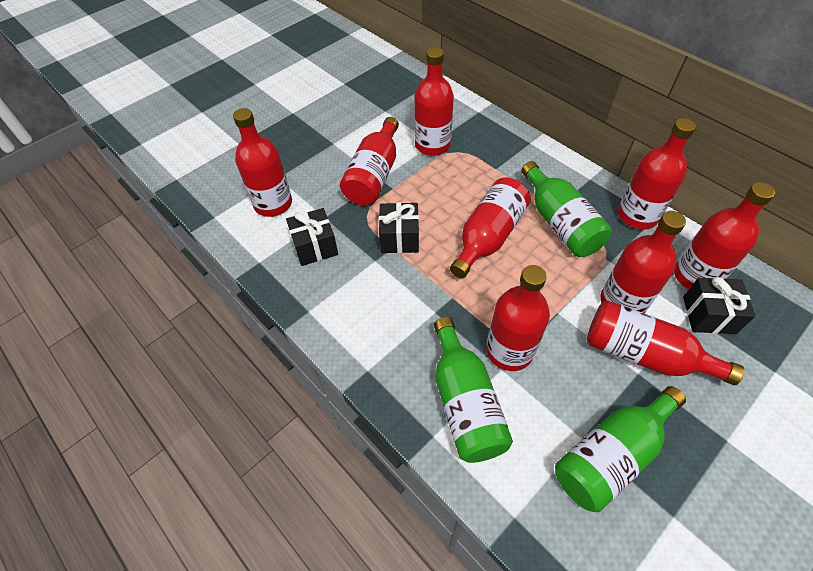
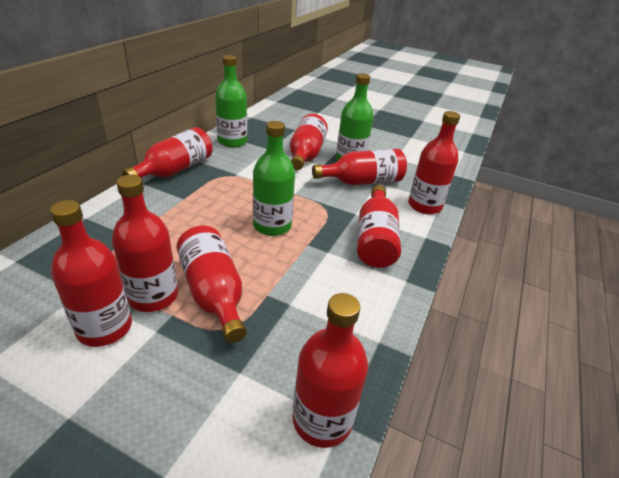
black gift: [286,208,338,266] [379,202,419,253] [683,277,755,334] = 3 -> none = 0

